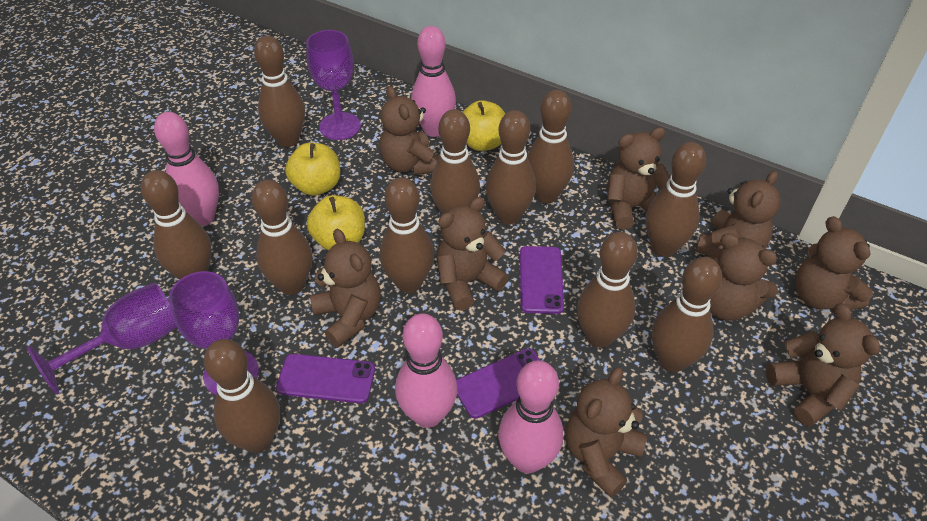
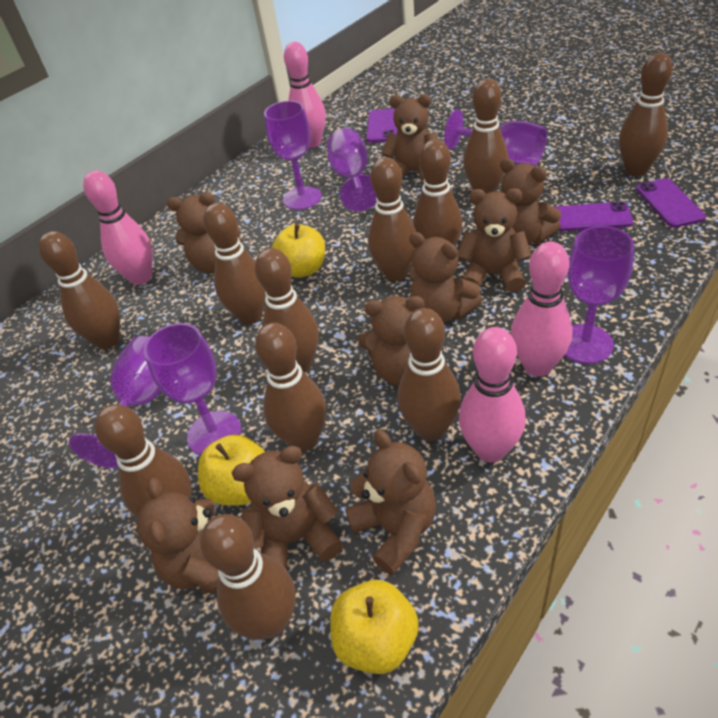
purple goblet: [27,282,177,395] [169,271,259,395] [306,30,361,140] = 3 -> [69,336,161,468] [144,323,241,455] [264,101,322,210] [327,128,377,211] [444,110,547,166] [565,226,634,364] = 6

